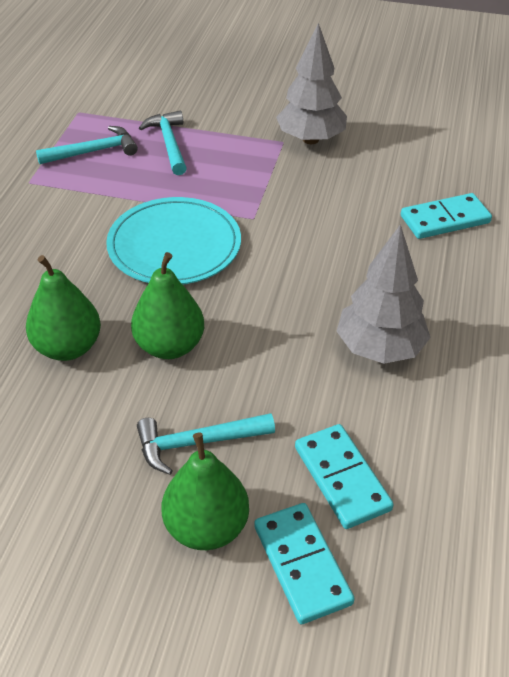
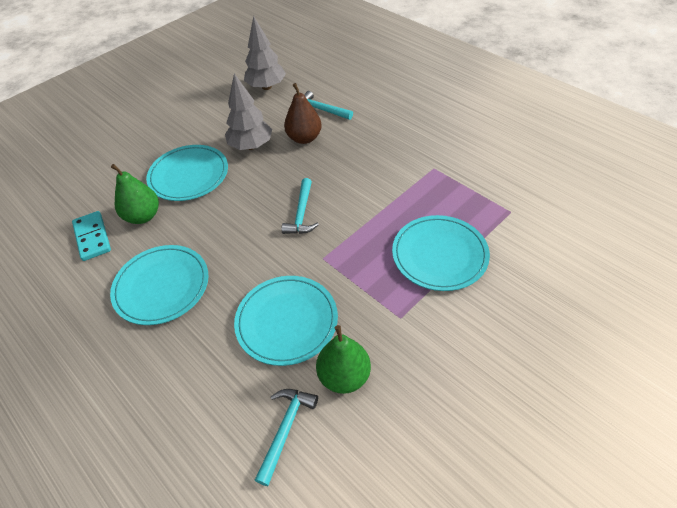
brown pear: none = 0 -> [284,83,322,144] = 1
green pear: [26,255,101,361] [131,252,204,359] [162,433,249,550] = 3 -> [111,164,159,224] [316,325,371,394] = 2
turquoise domino: [254,503,354,624] [295,424,394,529] [401,193,492,239] = 3 -> [72,211,111,261] = 1
turquoise plate: [106,197,241,285] = 1 -> [110,245,208,325] [146,145,228,201] [234,276,338,366] [392,215,490,291] = 4

